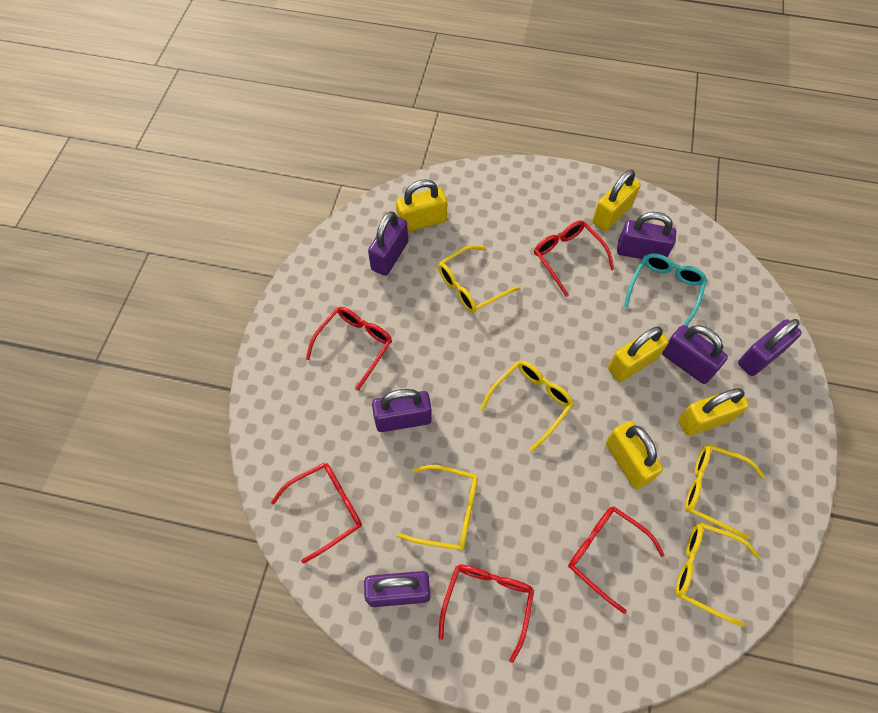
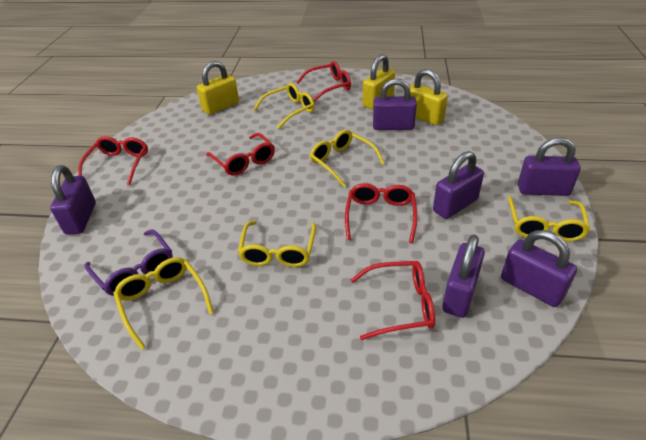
purple glasses: none = 0 -> [84,230,173,296] = 1
turquoise glasses: [624,253,707,326] = 1 -> none = 0
yellow padlock: [396,179,447,232] [592,170,641,231] [606,421,663,489] [608,326,669,382] [678,388,749,436] = 5 -> [197,61,239,115] [362,54,395,110] [410,69,448,125] = 3

